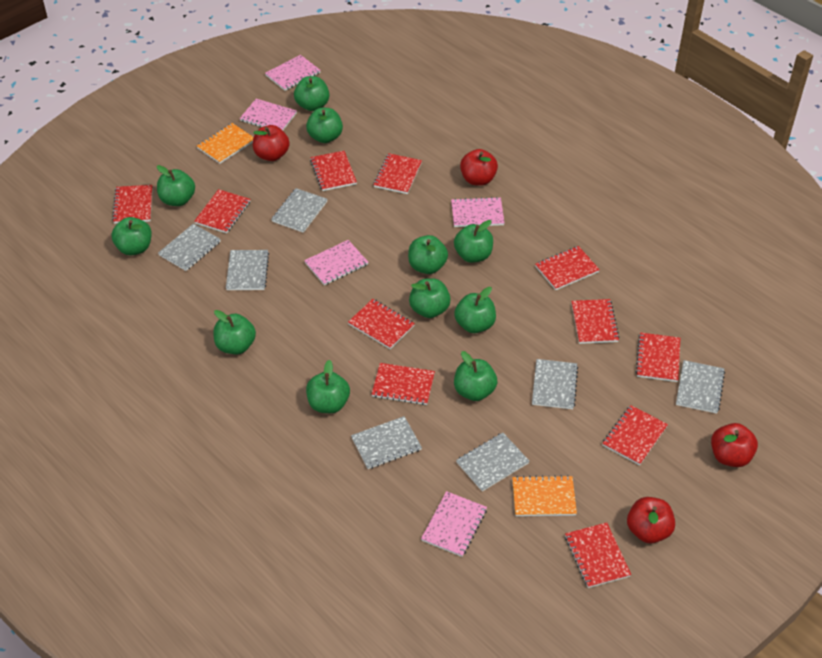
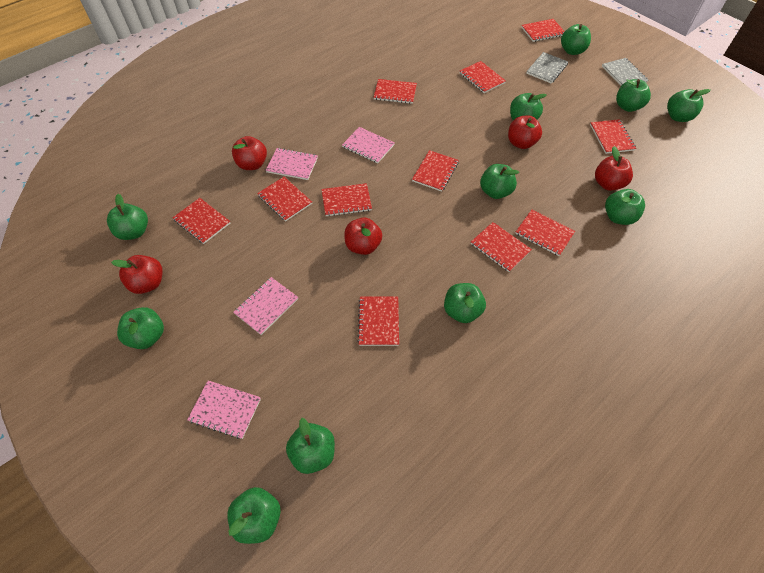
grey notebook: [158,224,221,271] [226,250,269,290] [271,188,328,233] [351,416,422,469] [456,433,529,491] [532,359,578,409] [676,360,725,414] = 7 -> [526,52,568,84] [602,58,649,86] = 2
orange notebook: [197,123,254,164] [512,475,577,516] = 2 -> none = 0
pink notebook: [240,99,297,131] [265,55,321,91] [304,240,368,285] [421,491,487,557] [451,197,504,227] = 5 -> [187,381,261,439] [233,277,298,335] [265,148,318,180] [342,127,394,163] = 4
red apple: [253,125,290,161] [460,149,498,186] [627,497,675,543] [711,423,758,467] = 4 -> [111,255,163,294] [232,136,267,170] [344,218,382,255] [508,115,542,149] [595,146,633,191] = 5

